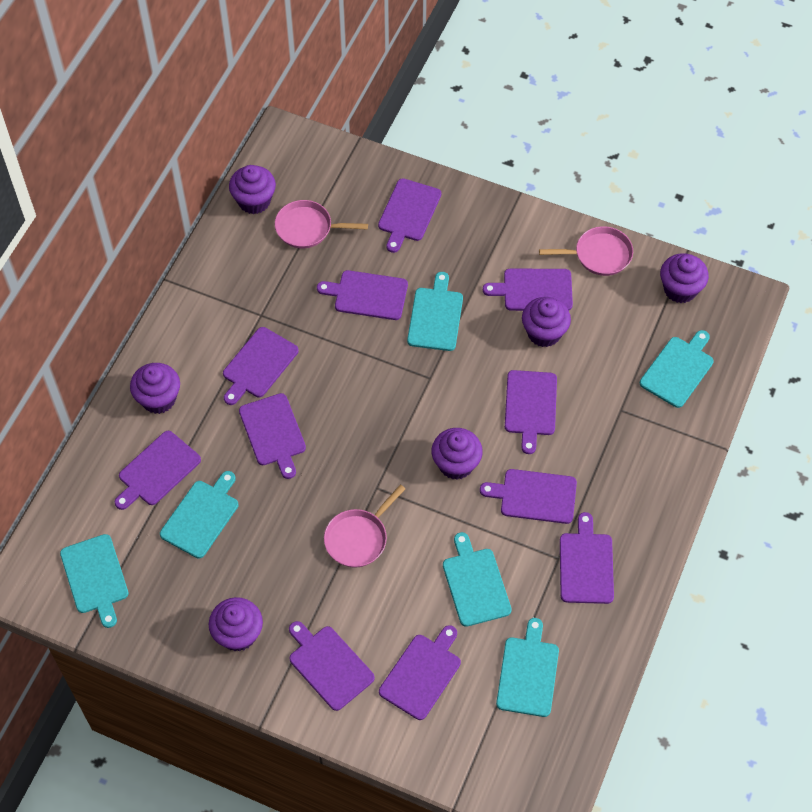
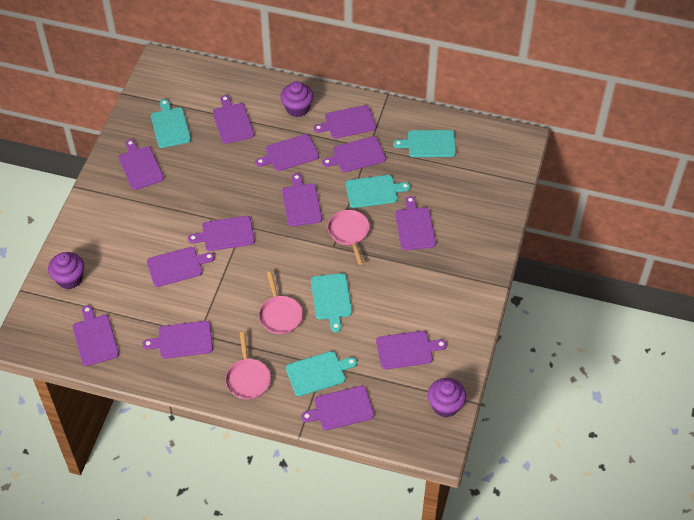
purple cupcake: [130,363,180,414] [209,597,263,652] [229,165,276,214] [432,428,483,480] [522,297,571,347] [660,253,709,303] = 6 -> [48,252,84,289] [281,81,313,117] [428,378,466,417] = 3
purple cutting board: [115,431,201,510] [223,327,299,405] [239,393,306,479] [289,621,375,711] [317,270,408,320] [378,178,441,253] [379,625,461,720] [480,469,577,524] [483,269,573,311] [505,370,557,454] [560,512,614,604] = 11 -> [73,305,119,366] [119,139,164,190] [142,321,213,359] [147,247,215,287] [188,216,255,251] [213,95,254,144] [255,134,319,171] [282,173,322,227] [301,386,374,430] [314,105,376,139] [322,136,386,172] [376,331,447,369] [395,196,436,250] = 13
turquoise cutting board: [60,534,129,628] [160,471,238,558] [407,272,463,351] [443,532,512,627] [496,618,559,717] [640,330,714,408] = 6 -> [151,99,191,148] [286,351,357,396] [311,273,352,332] [346,175,411,208] [393,130,456,157] = 5

